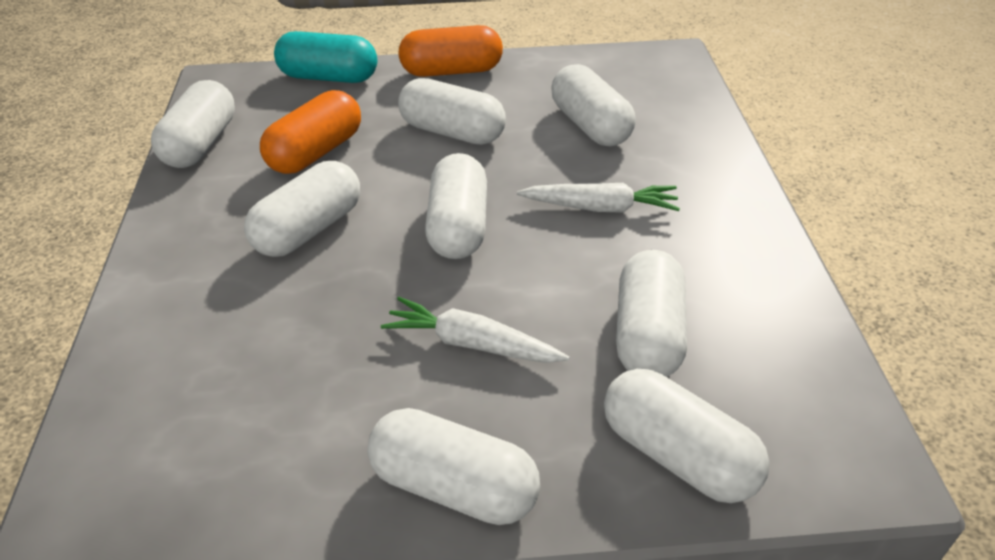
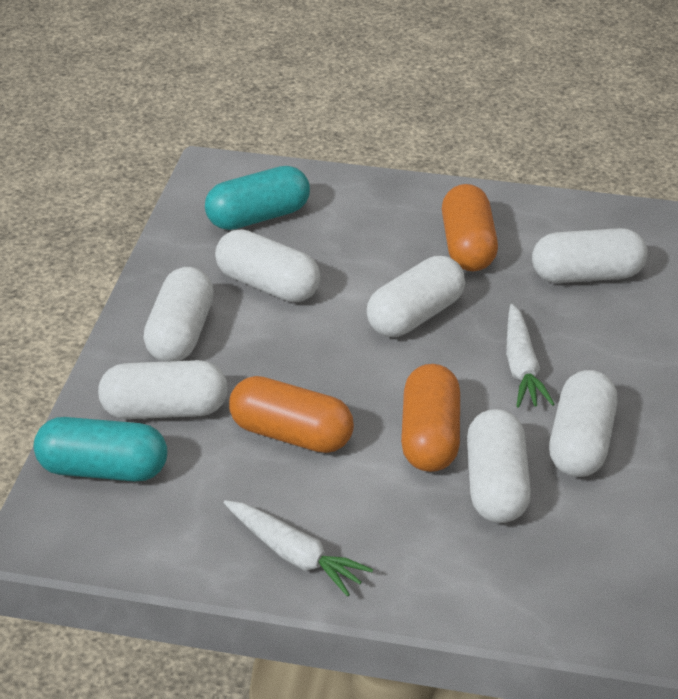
orange capsule: [260,90,361,174] [398,25,503,77] = 2 -> [229,376,354,453] [401,364,460,472] [442,184,498,271] = 3
turquoise capsule: [274,31,377,83] = 1 -> [34,417,167,481] [205,166,310,230] = 2
white capsule: [151,80,235,168] [244,161,360,257] [367,408,540,525] [398,78,506,145] [425,153,487,259] [551,64,636,146] [604,369,769,503] [616,250,687,377] = 8 -> [98,360,228,419] [143,267,214,362] [215,229,320,303] [367,256,465,337] [467,409,531,523] [532,228,648,283] [549,370,617,477] = 7

